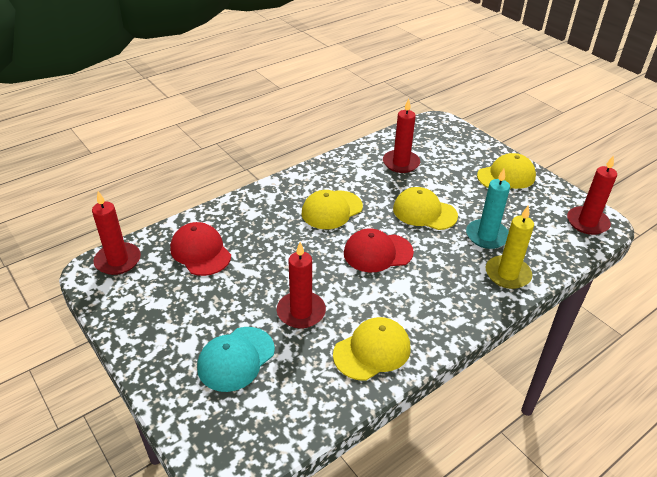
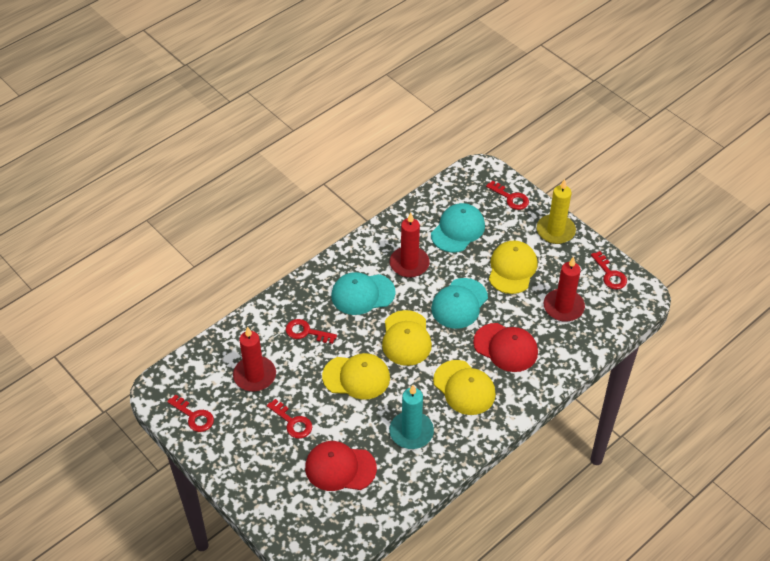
red candle: [92,191,141,275] [277,242,326,328] [383,98,420,173] [567,155,617,235] = 4 -> [233,327,276,391] [390,213,430,278] [544,256,585,322] = 3
red key: none = 0 -> [167,394,214,432] [267,399,312,438] [286,319,337,344] [486,180,529,210] [591,251,627,289] = 5
turquoise cap: [197,327,275,392] = 1 -> [331,272,396,315] [431,203,485,253] [431,278,488,329] = 3

